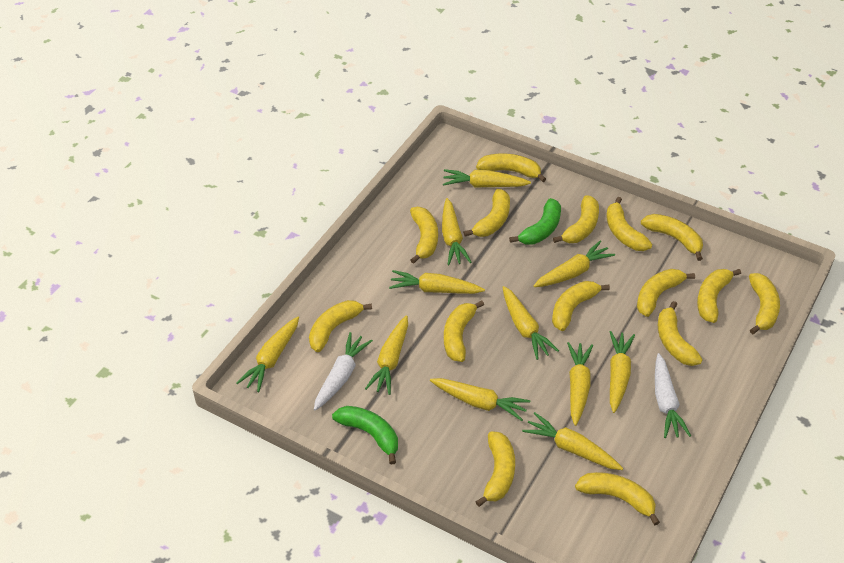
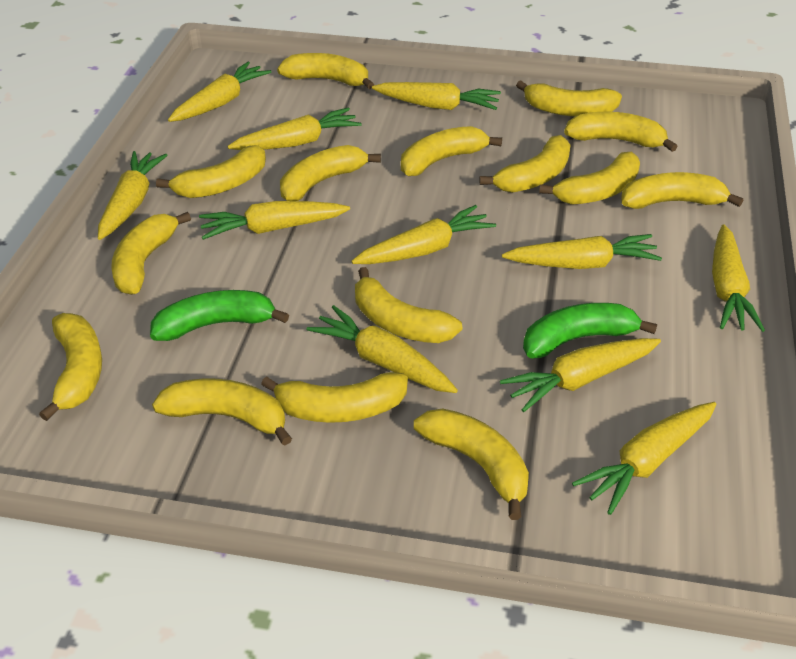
white carrot: [314,332,373,411] [655,353,691,438] = 2 -> none = 0

